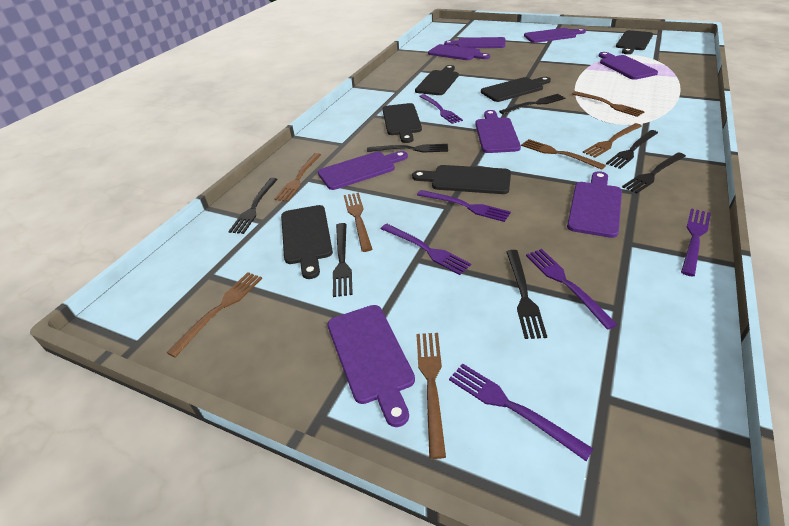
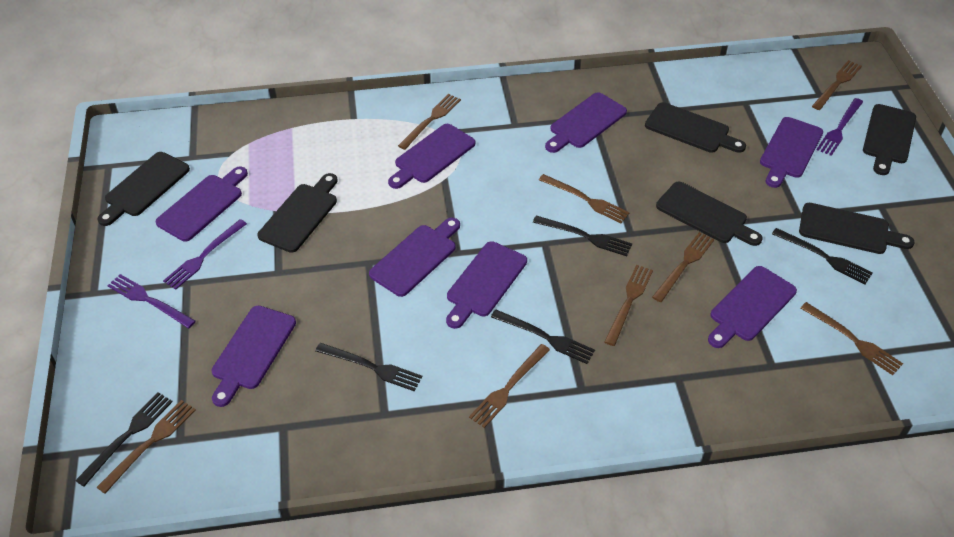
black fork: [228,178,278,234] [333,223,353,297] [367,144,448,152] [499,94,565,114] [506,250,547,339] [606,130,658,169] [622,152,686,194] = 7 -> [75,392,173,487] [315,343,423,391] [491,309,595,364] [533,216,632,256] [772,228,873,284] = 5
brown fork: [167,272,262,357] [275,153,321,202] [344,193,372,252] [416,333,446,459] [521,139,606,170] [572,91,645,117] [583,123,642,158] = 7 -> [97,400,196,494] [398,94,461,150] [469,344,550,428] [539,174,630,223] [604,265,653,346] [652,232,715,302] [801,302,903,375] [812,60,862,110] = 8
purple fork: [381,224,471,275] [417,190,511,222] [419,94,463,124] [449,363,593,461] [526,249,618,330] [681,208,711,276] = 6 -> [107,274,196,329] [163,219,247,290] [817,98,863,156] = 3

